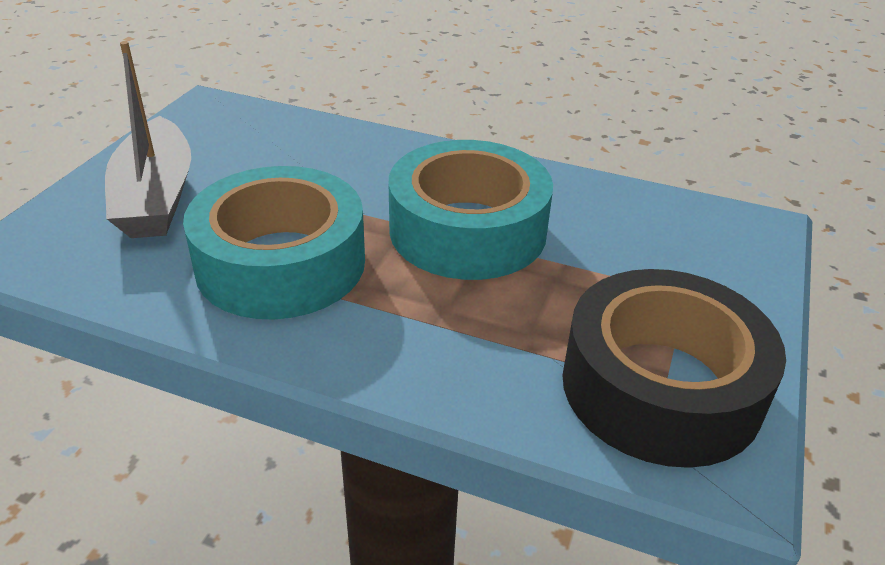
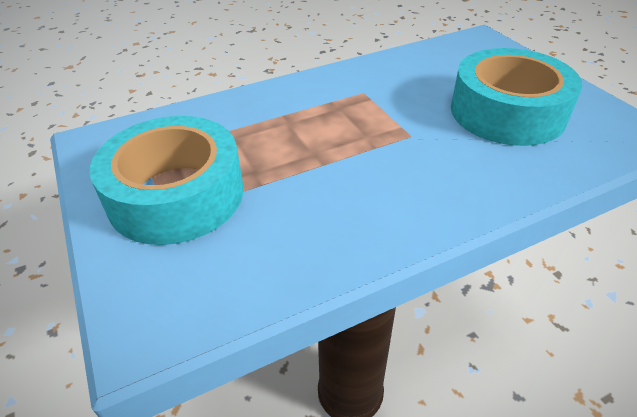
black tape: [562,269,786,468] = 1 -> none = 0
grey boat: [105,41,191,238] = 1 -> none = 0

